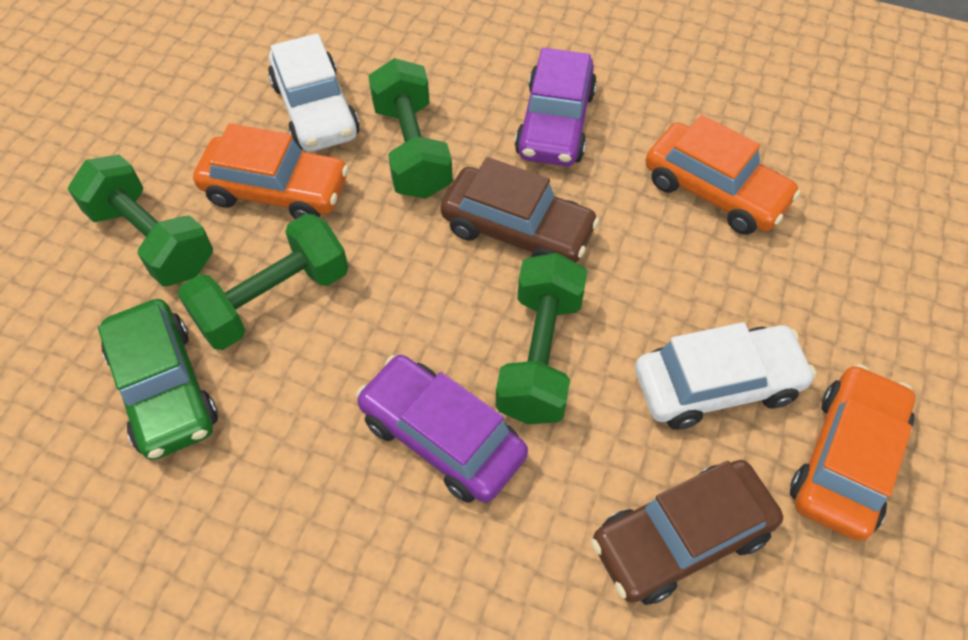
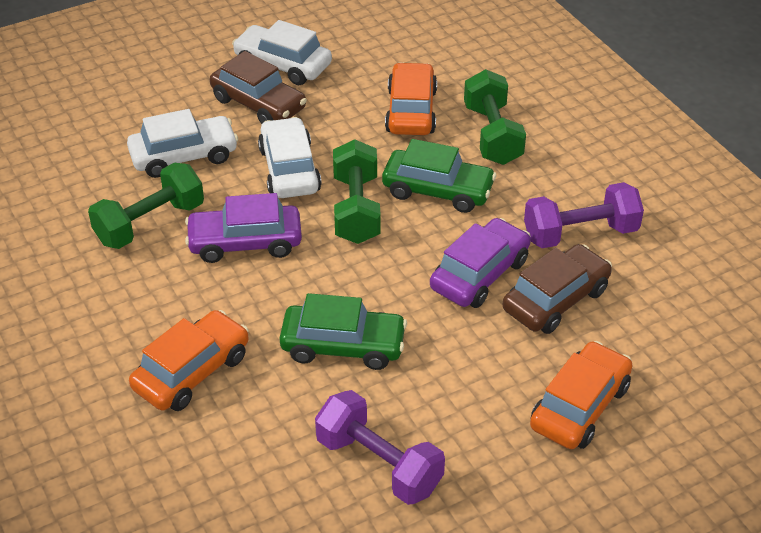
green car: [98,299,218,460] = 1 -> [279,293,407,370] [382,139,497,213] = 2
green dumbbell: [68,155,213,286] [178,213,348,350] [369,58,453,199] [496,253,587,424] = 4 -> [88,163,204,249] [333,139,381,244] [464,69,526,165] = 3
purple dumbbell: none = 0 -> [315,390,445,505] [524,182,644,248] = 2
white car: [268,33,360,152] [635,322,816,430] = 2 -> [127,109,238,178] [232,20,332,85] [258,117,322,198] = 3

